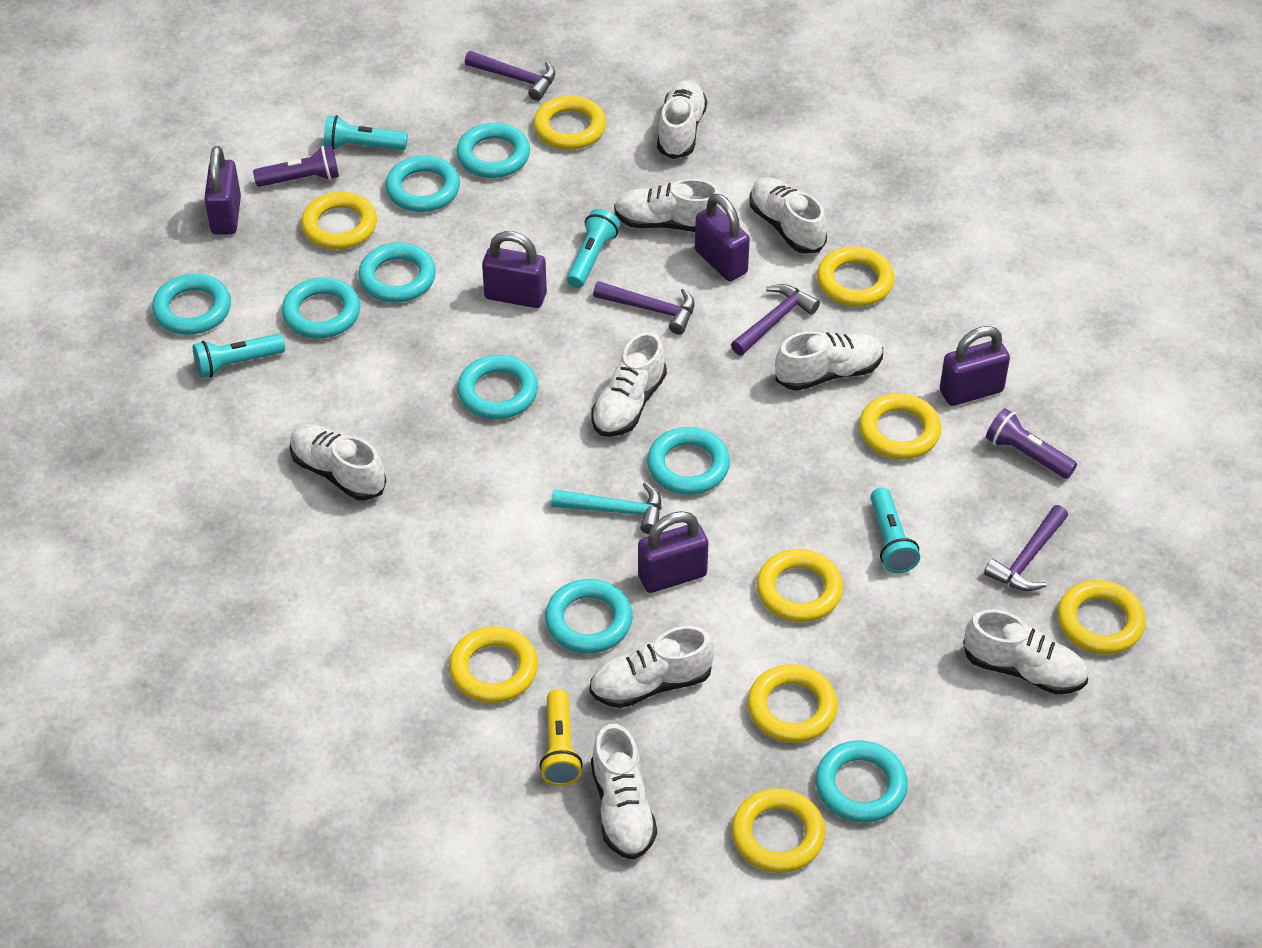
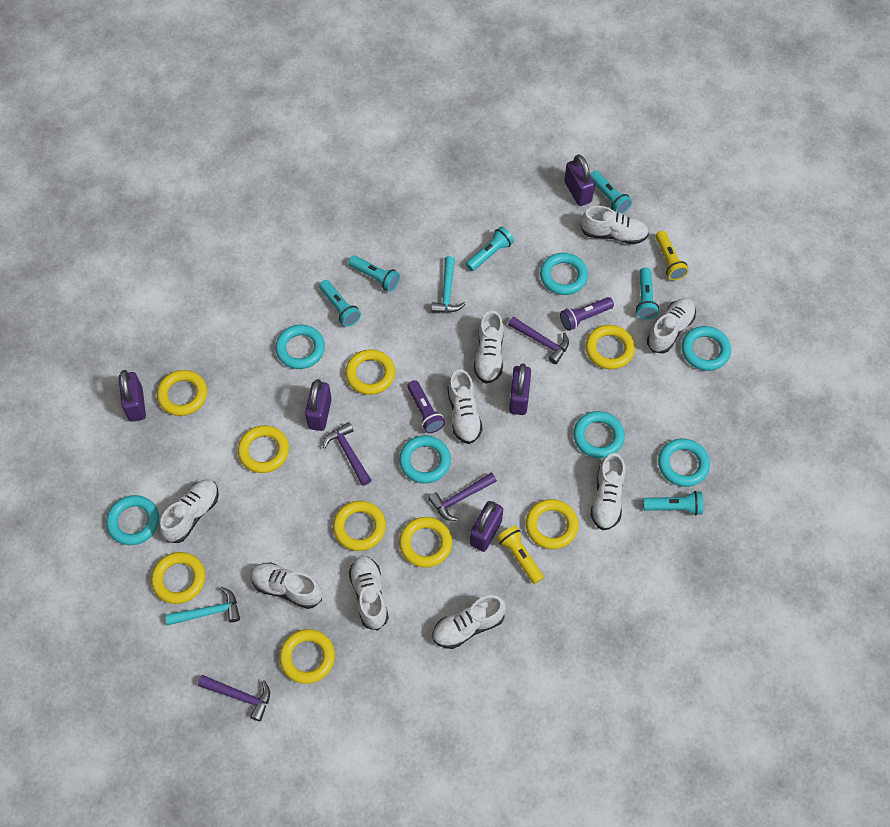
turquoise flashlight: [193,334,285,378] [324,115,408,150] [567,209,620,288] [870,488,920,573] = 4 -> [319,280,361,327] [349,255,400,292] [466,226,514,271] [590,171,632,214] [636,268,659,320] [643,491,703,516] = 6
turquoise hammer: [551,482,661,534] = 1 -> [165,587,240,625] [431,256,466,313] = 2
turquoise ring: [152,274,231,335] [282,277,360,339] [358,243,436,303] [385,156,460,212] [456,123,530,178] [457,355,538,419] [545,579,632,653] [647,427,730,495] [815,740,908,823] = 9 -> [106,495,159,545] [275,325,325,369] [399,435,451,483] [540,253,588,295] [573,411,625,458] [658,439,710,487] [681,326,731,371] = 7
yellow flashlight: [539,689,583,786] = 1 -> [497,525,544,584] [655,231,689,280] = 2

